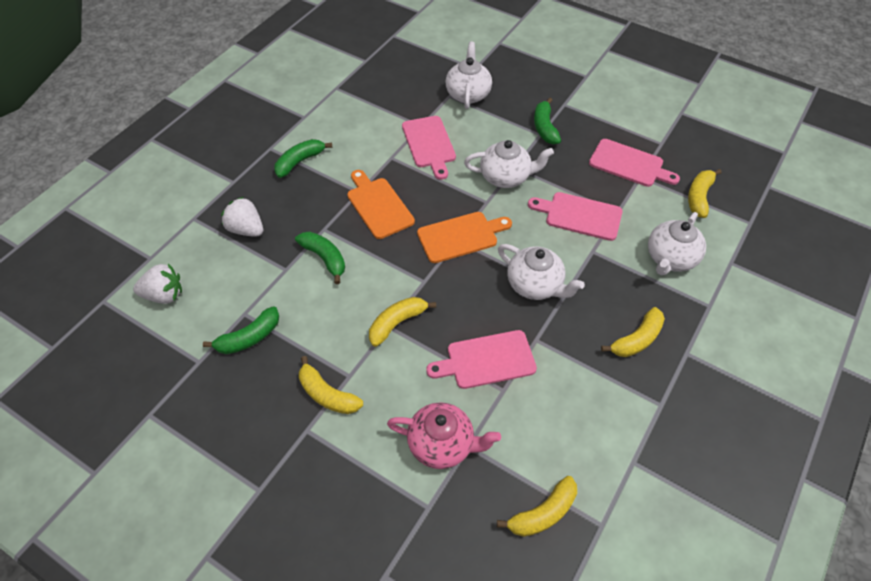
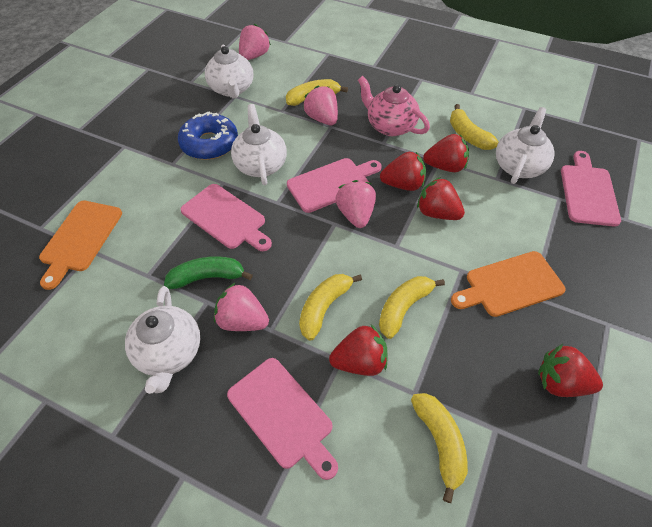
blue donut: none = 0 -> [178,111,238,160] = 1
green banana: [203,306,279,354] [274,139,332,178] [295,232,345,284] [534,98,561,144] = 4 -> [164,256,253,289] = 1
pink strawberry: none = 0 -> [214,282,269,331] [239,24,271,60] [303,86,338,125] [335,180,376,228] = 4
red strawberry: none = 0 -> [329,324,388,376] [380,152,426,191] [417,177,465,220] [423,134,469,172] [538,344,603,397] = 5
white strawberry: [133,264,182,304] [221,197,263,237] = 2 -> none = 0

